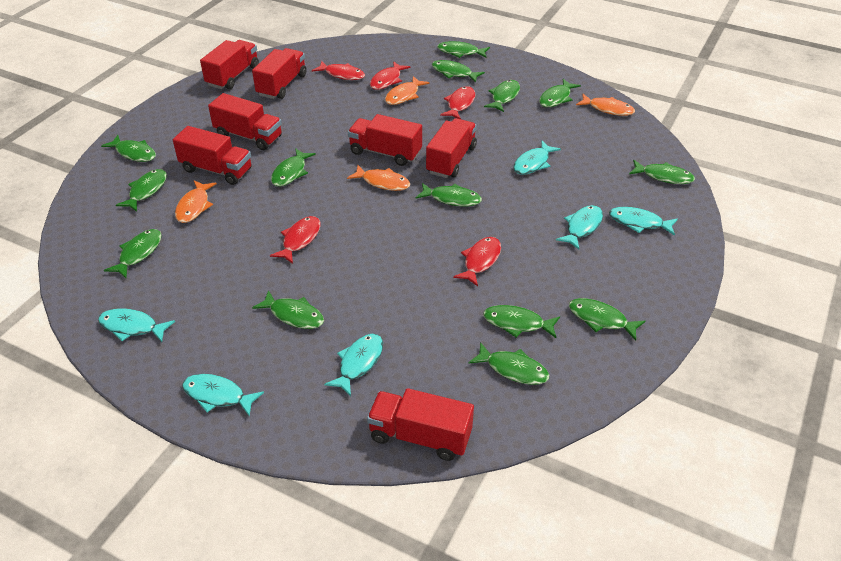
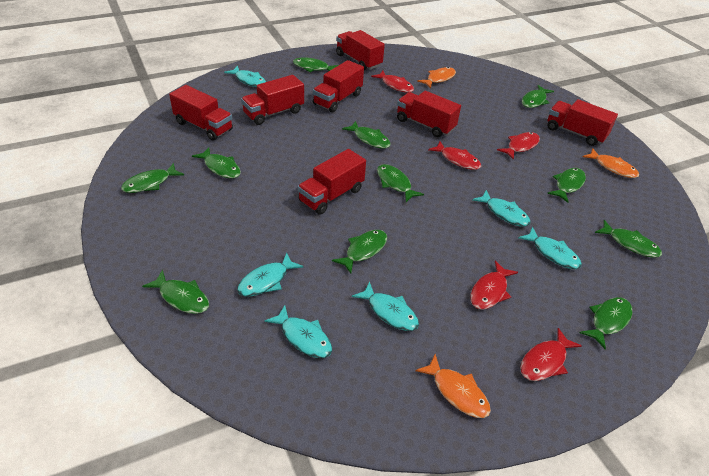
green fish: [101,135,156,162] [104,229,162,278] [116,169,167,212] [252,290,324,329] [271,148,316,187] [416,183,482,206] [432,60,485,83] [437,41,490,58] [468,342,549,385] [483,305,560,338] [484,80,520,112] [539,79,581,107] [569,298,645,341] [629,160,695,184] = 14 -> [121,163,184,193] [142,270,209,314] [192,147,241,178] [293,57,339,72] [332,230,387,273] [342,121,391,148] [377,164,424,202] [522,85,554,108] [547,168,586,203] [580,297,632,349] [595,220,662,258] = 11
orange fish: [175,181,217,223] [347,165,410,191] [385,76,430,105] [576,94,635,116] = 4 -> [415,354,491,418] [417,67,456,88] [583,148,639,178] = 3

